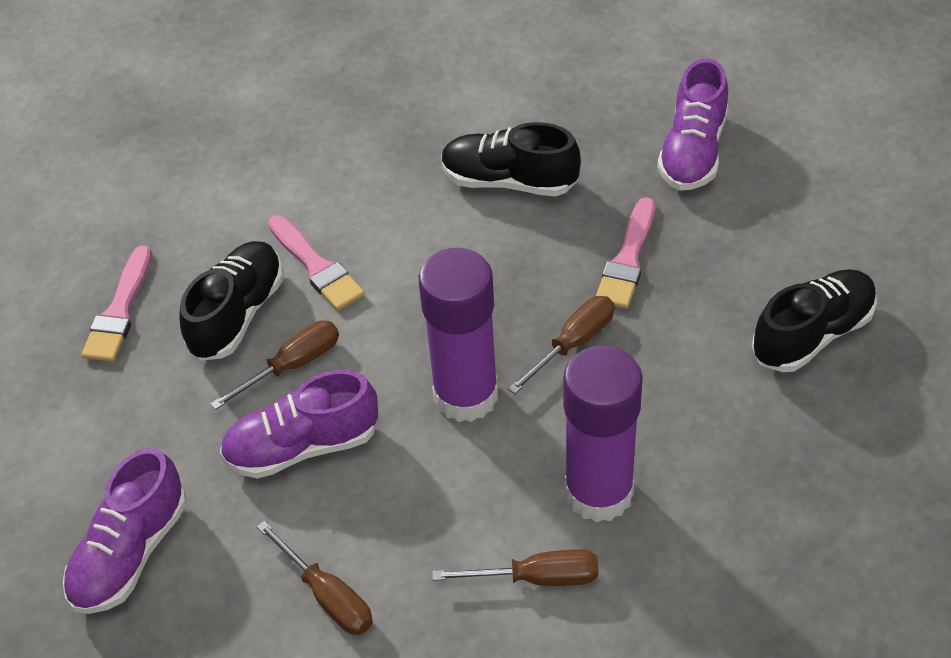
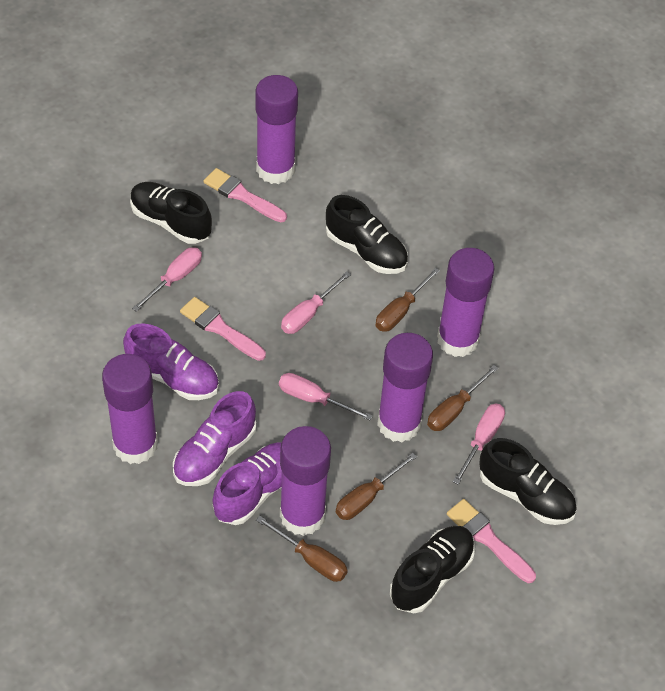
black shoe: [179,241,283,361] [441,122,581,196] [752,269,877,372] = 3 -> [130,182,212,244] [326,195,408,274] [390,526,475,613] [479,438,577,525] = 4
pink screwdriver: none = 0 -> [132,247,202,312] [279,373,373,420] [281,271,351,334] [453,404,505,485] = 4
purple glue stick: [419,248,498,422] [563,345,643,522] = 2 -> [102,354,158,464] [256,75,298,184] [280,426,331,536] [377,333,433,442] [437,248,495,357] = 5

